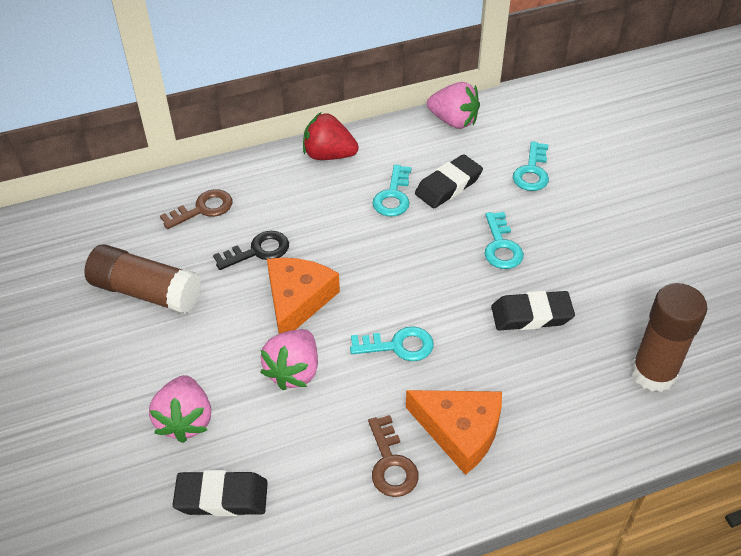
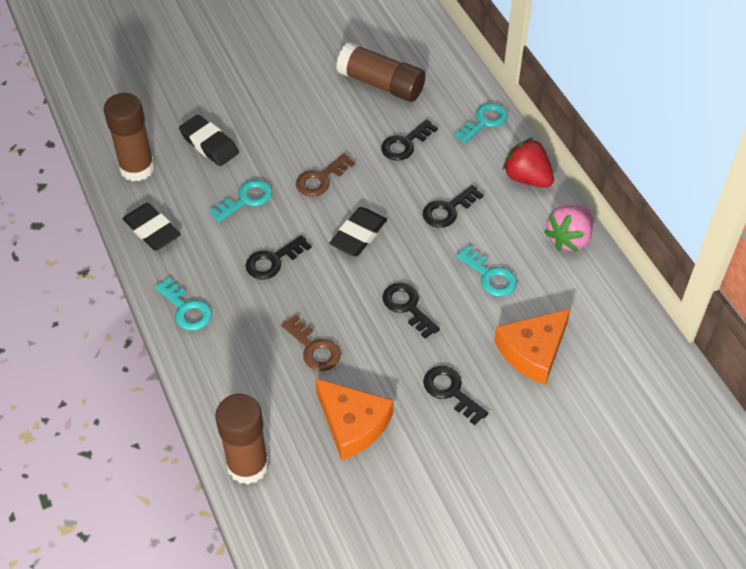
black key: [213,231,289,270] = 1 -> [246,235,312,279] [381,119,438,161] [383,283,440,339] [423,185,483,228] [423,366,489,425] = 5
brown glue stick: [84,244,201,314] [631,283,707,392] = 2 -> [104,93,155,182] [215,394,269,484] [336,42,425,102] = 3
pink strawberry: [149,375,211,443] [261,329,318,390] [427,82,480,129] = 3 -> [544,205,593,252] = 1

